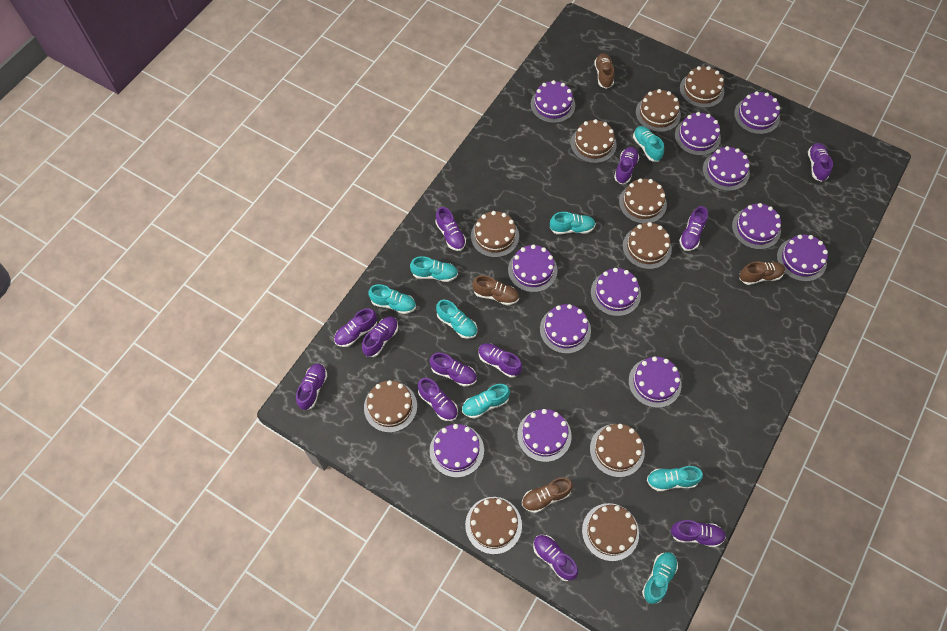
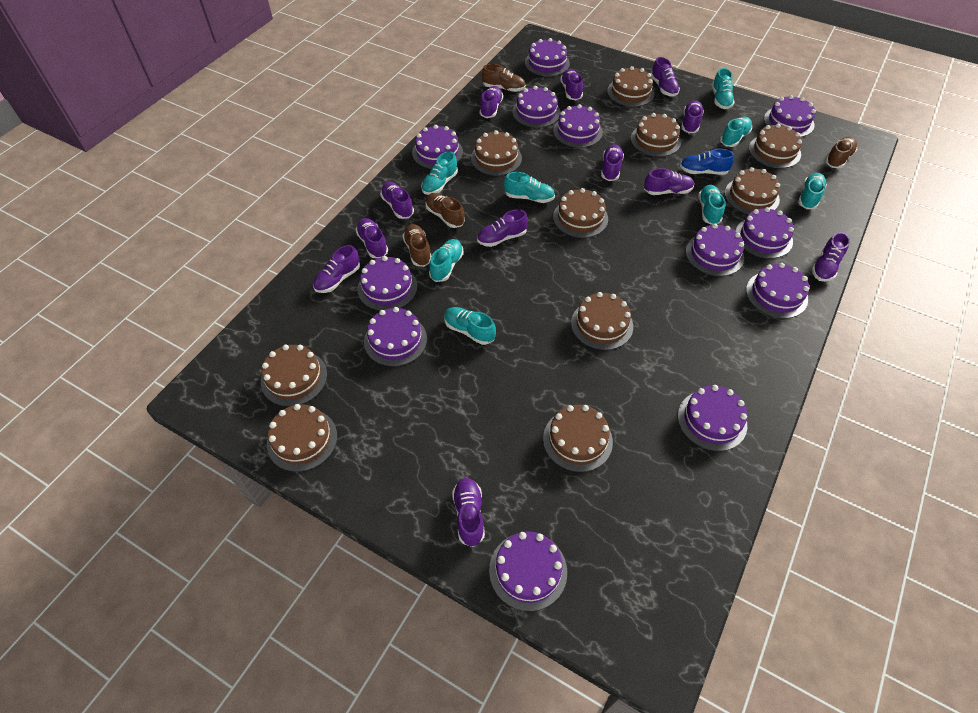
blue shoe: none = 0 -> [680,149,734,175] = 1

